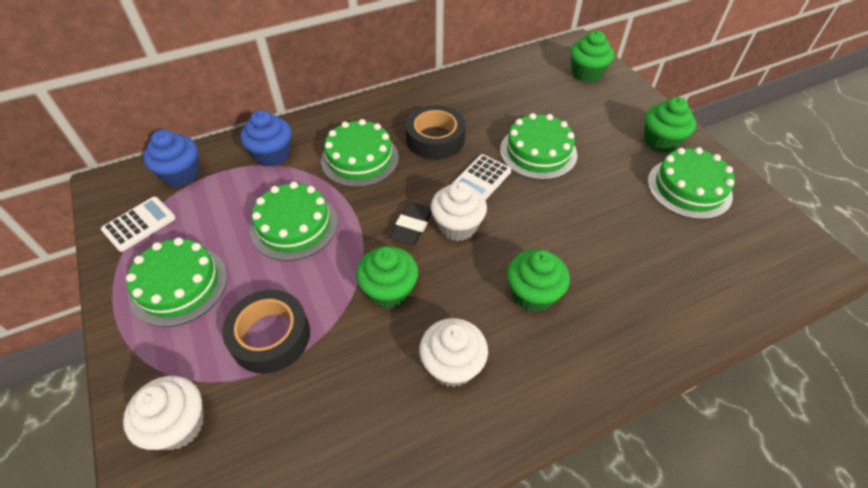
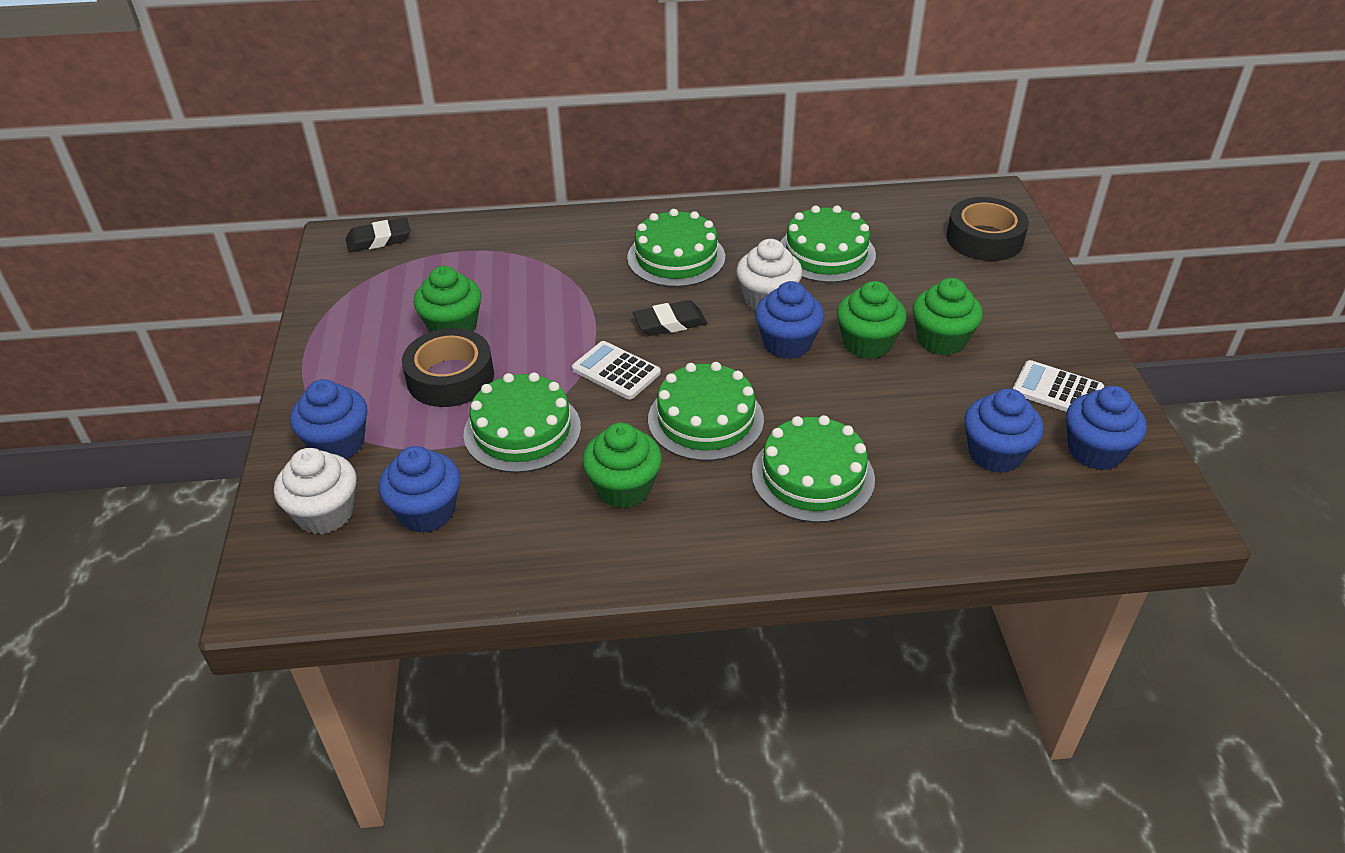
black eraser: [389,202,432,245] = 1 -> [346,218,411,252] [633,300,707,336] = 2
blue cupcake: [143,130,200,187] [241,110,292,167] = 2 -> [290,379,368,459] [379,446,460,533] [755,281,824,359] [964,389,1044,473] [1066,386,1147,470] = 5
white cupcake: [123,376,204,450] [419,318,488,387] [431,182,487,241] = 3 -> [274,448,357,535] [736,239,803,310] = 2

